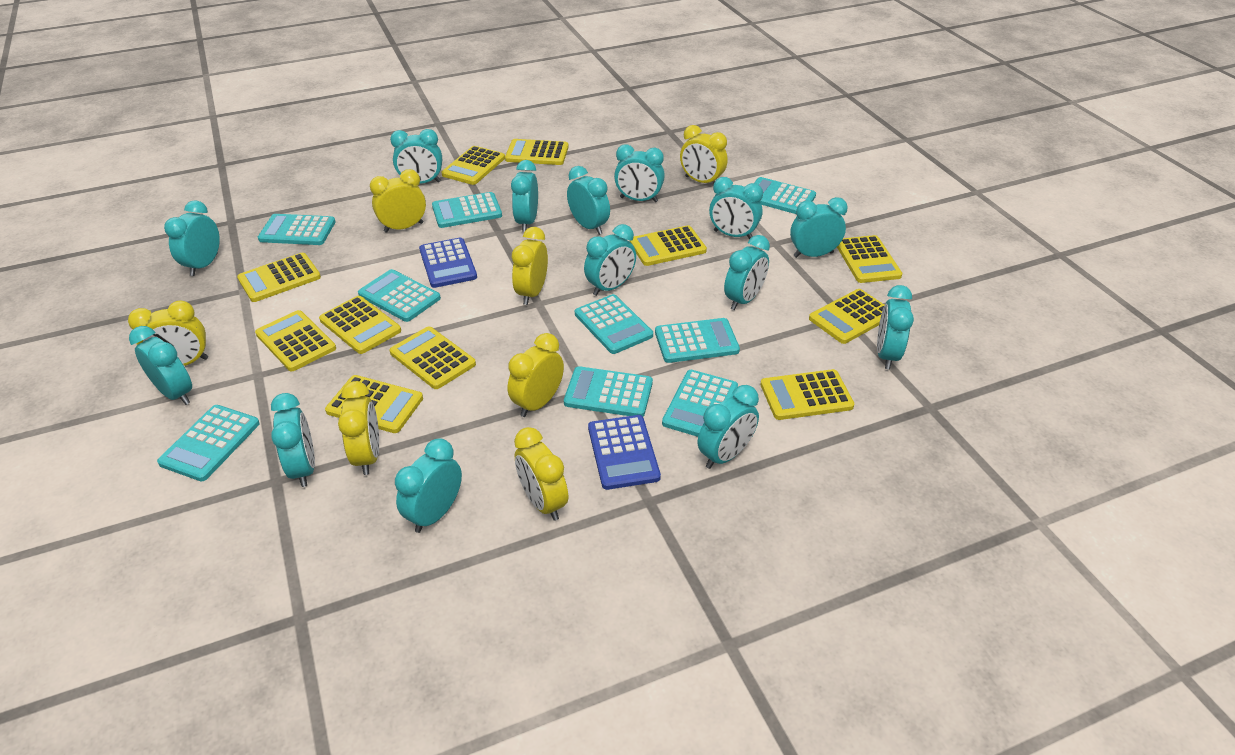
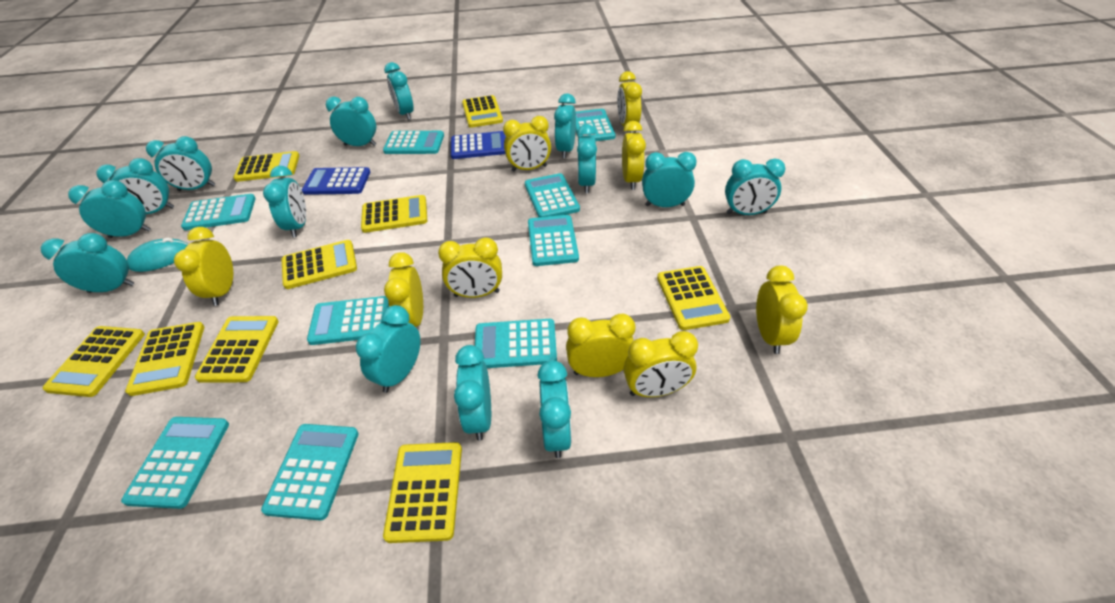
turquoise mouse: none = 0 -> [127,238,188,272] = 1
yellow calculator: [237,253,321,302] [255,310,336,371] [319,296,401,354] [325,375,423,433] [389,326,476,389] [442,146,505,185] [505,139,568,165] [630,225,707,266] [760,369,854,420] [809,289,884,344] [837,235,903,283] = 11 -> [42,326,145,397] [125,322,205,396] [195,316,279,383] [233,151,299,182] [282,240,357,289] [361,195,427,233] [383,442,462,543] [462,95,503,128] [657,266,730,330] = 9
yellow clock: [128,300,208,366] [338,381,379,475] [370,169,426,233] [508,333,564,417] [512,227,548,305] [514,427,568,521] [680,125,728,183] = 7 -> [174,227,233,306] [384,252,423,327] [438,237,502,298] [503,116,551,172] [566,314,635,377] [617,71,642,133] [622,121,646,190] [624,331,698,397] [756,266,808,354] = 9

